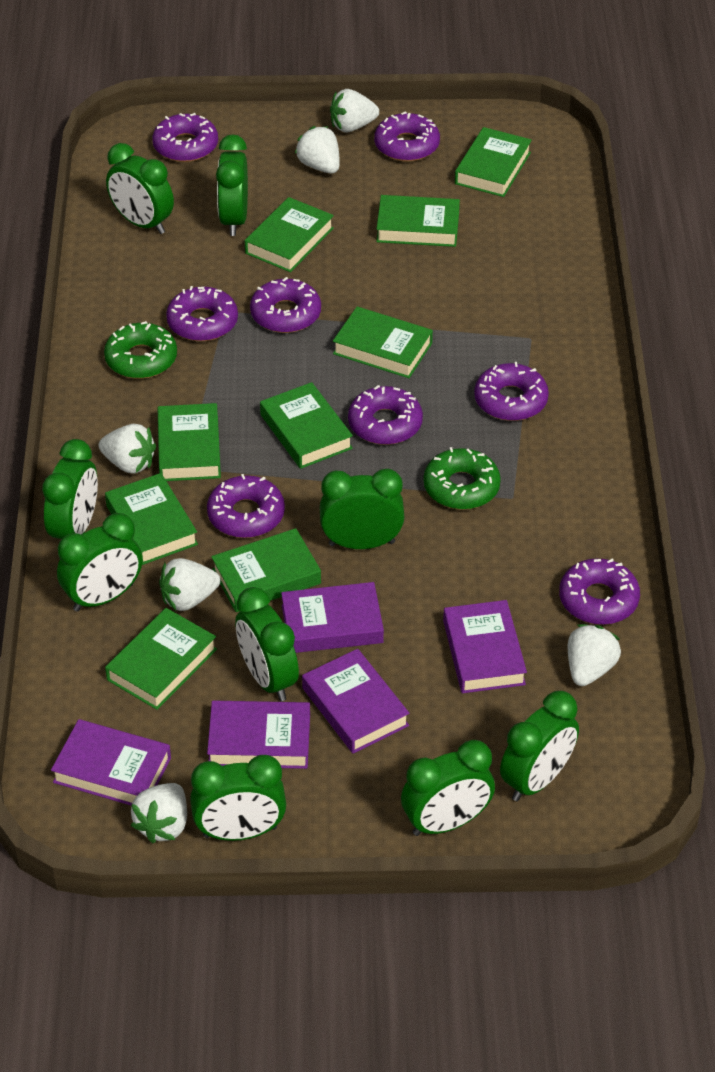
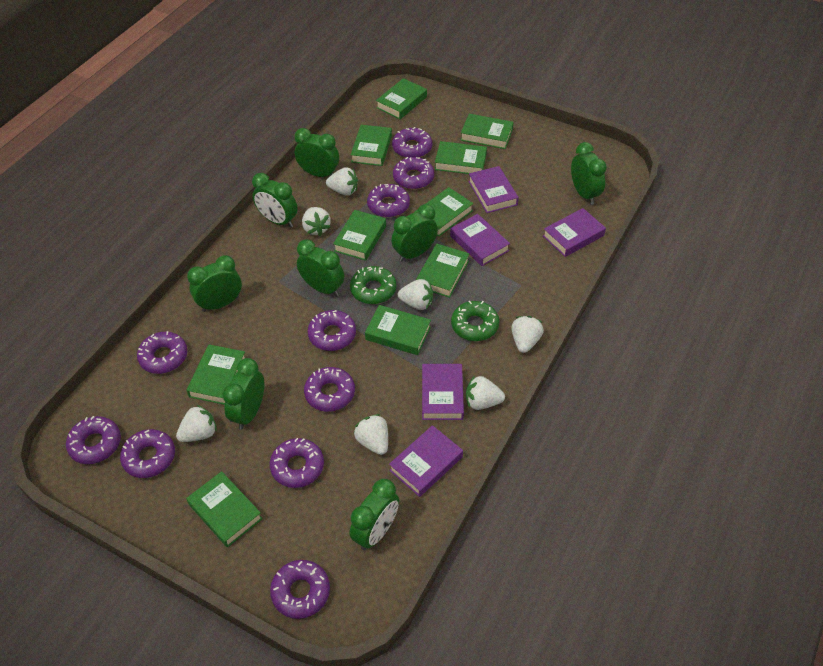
green book: [105,473,198,565] [105,608,217,710] [158,403,221,481] [211,528,321,612] [245,197,334,272] [260,382,353,469] [333,306,433,378] [376,195,460,247] [455,127,532,197] = 9 -> [186,344,245,405] [186,471,263,547] [333,210,386,261] [351,125,392,166] [365,305,431,355] [376,78,427,119] [414,187,473,237] [416,244,470,298] [435,141,487,174] [461,114,513,149] = 10
green clock: [42,439,98,539] [57,513,142,611] [106,143,174,234] [190,755,286,841] [216,134,248,236] [235,587,299,701] [320,469,405,549] [401,740,495,836] [500,691,579,801] = 9 -> [187,255,242,312] [222,358,264,430] [252,173,298,228] [295,128,339,177] [297,239,344,297] [350,479,399,550] [391,204,438,262] [571,142,607,205] = 8
purple donut: [152,113,218,162] [166,286,238,341] [207,474,285,538] [250,277,321,333] [348,385,423,445] [374,111,440,162] [474,362,549,421] [559,559,640,625] = 8 -> [66,416,121,464] [120,429,175,478] [137,331,187,374] [270,438,324,488] [270,560,330,619] [304,367,355,412] [308,310,356,351] [367,184,410,217] [392,127,432,158] [393,157,434,189] = 10
white strawberry: [99,424,156,474] [131,783,187,844] [159,558,221,611] [295,126,340,174] [330,89,379,132] [568,624,621,686] = 6 -> [176,405,217,442] [302,207,331,236] [326,167,358,196] [354,414,388,455] [398,279,433,310] [466,376,505,410] [511,316,544,353] = 7

